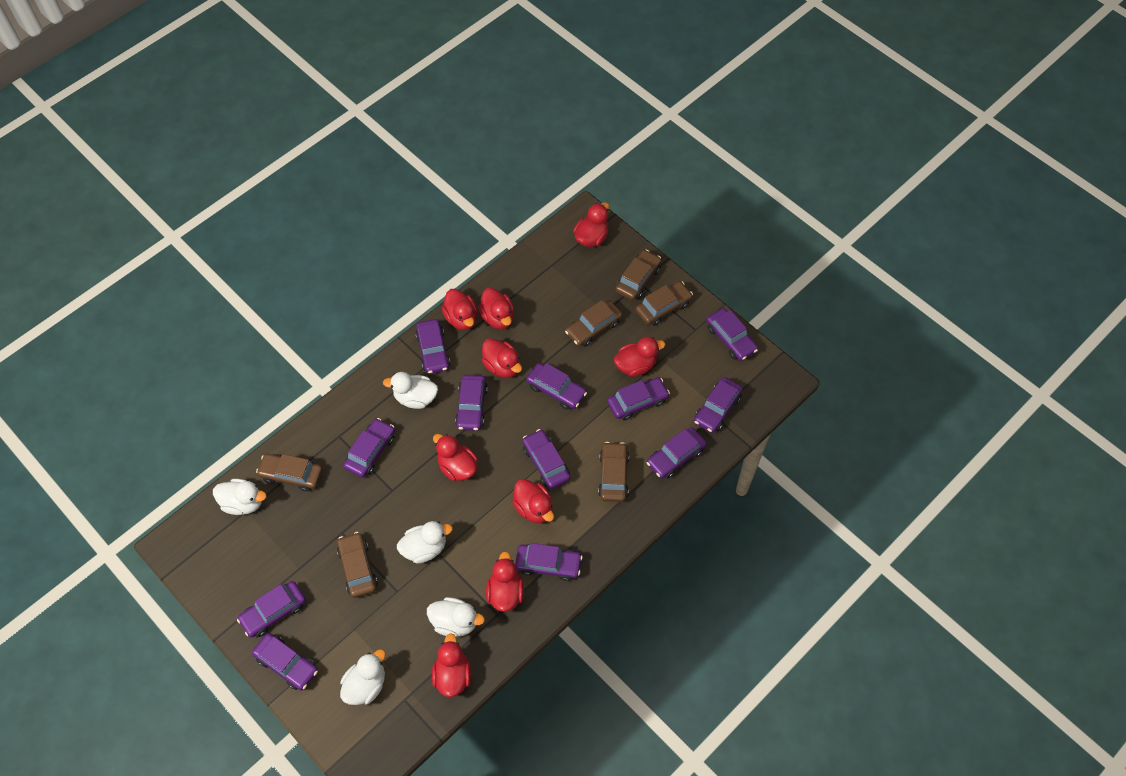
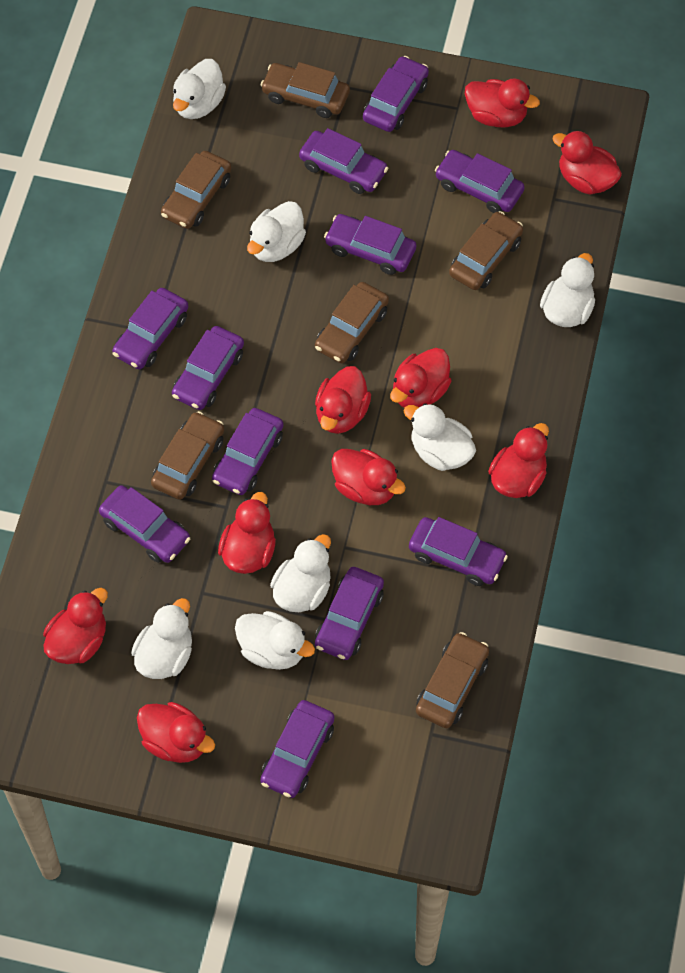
purple car: [237,581,306,638] [252,633,318,690] [343,418,395,478] [415,319,450,374] [455,375,488,431] [515,543,583,581] [522,429,570,489] [526,363,587,410] [607,377,670,420] [646,427,706,479] [694,377,743,433] [706,308,758,361] = 12 -> [99,485,190,563] [112,288,188,369] [172,326,244,410] [212,408,283,495] [260,700,335,798] [299,128,388,194] [315,567,384,660] [324,214,416,275] [363,56,429,132] [409,517,508,586] [435,150,525,213] = 11
white duck: [213,479,266,515] [340,649,386,705] [383,372,438,409] [397,521,453,564] [427,597,485,637] = 5 -> [131,598,192,679] [173,59,226,119] [235,611,315,670] [247,201,306,262] [270,534,331,612] [404,403,476,471] [540,253,595,327] = 7

